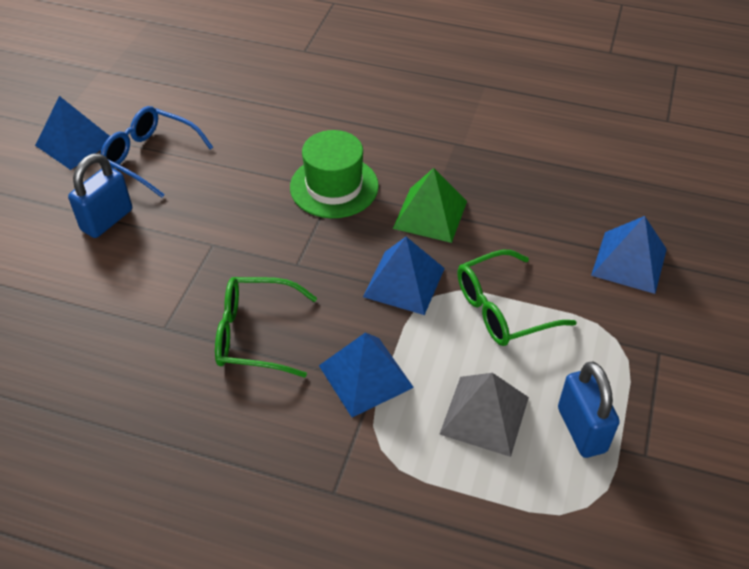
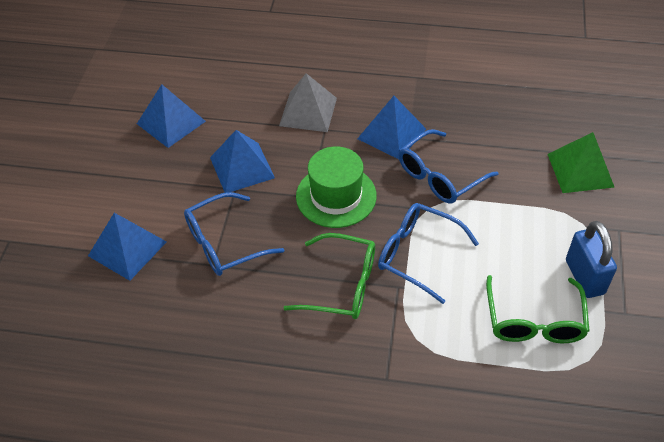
blue glasses: [101,106,213,198] = 1 -> [184,192,284,276] [378,203,479,304] [398,129,499,204] = 3
blue padlock: [68,153,132,238] [558,362,620,458] = 2 -> [566,221,617,298] = 1

